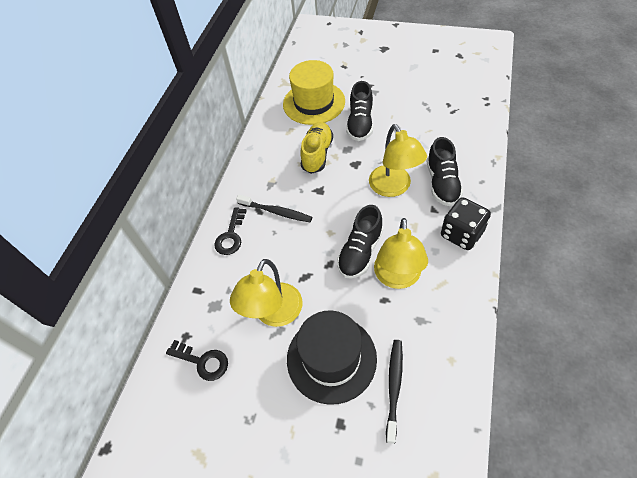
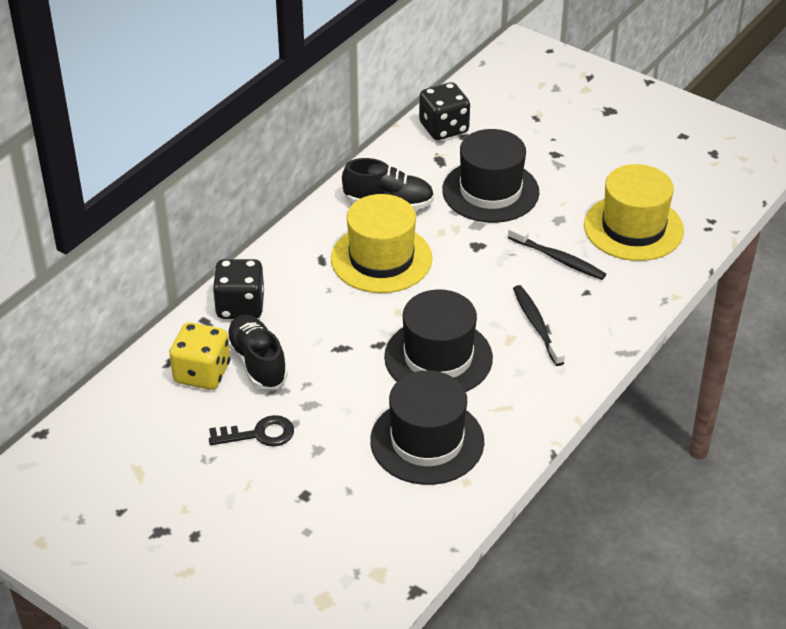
black dice: [441,197,491,250] = 1 -> [213,259,264,319] [419,82,470,140] = 2
black hat: [287,310,377,405] = 1 -> [370,370,484,485] [384,289,493,392] [442,129,539,223] = 3
black key: [166,340,228,381] [214,207,247,255] = 2 -> [209,415,294,446] = 1
black shoe: [337,205,383,279] [346,81,373,141] [427,137,463,206] = 3 -> [227,315,288,389] [342,158,434,210] = 2
yellow dice: none = 0 -> [169,322,230,390] = 1
yellow hat: [283,60,345,125] = 1 -> [331,194,432,293] [584,164,684,261] = 2
yellow lamp: [230,259,302,327] [369,124,427,197] [374,218,428,289] = 3 -> none = 0
yellow shoe: [300,122,333,174] = 1 -> none = 0

